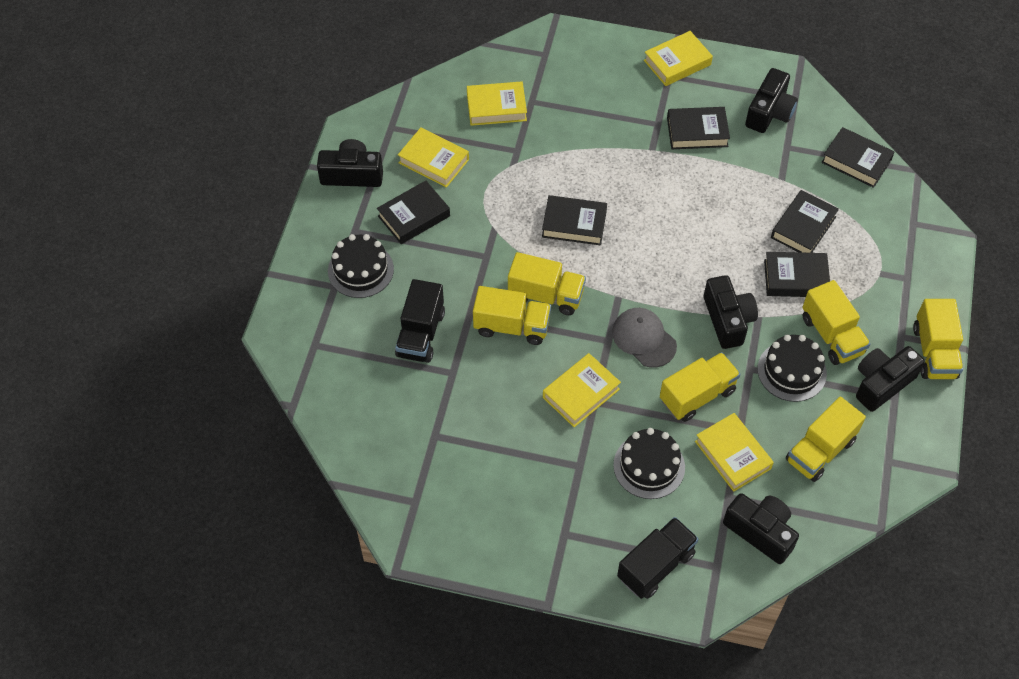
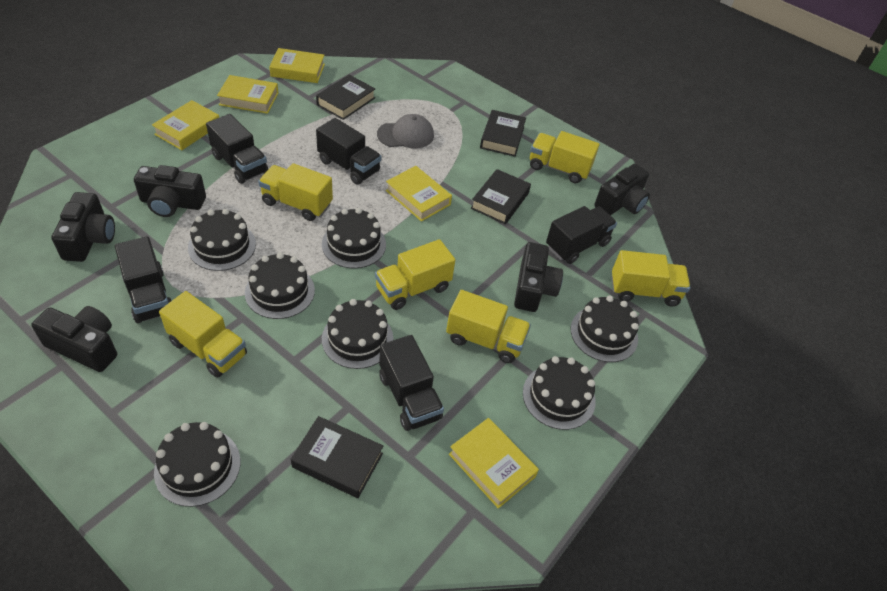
black book: [377,181,450,244] [542,195,607,245] [667,107,730,149] [764,252,830,297] [771,190,839,253] [821,127,894,188] = 6 -> [291,416,383,498] [316,75,375,120] [471,169,531,224] [480,110,526,157] = 4
black cake: [328,234,394,298] [613,428,685,499] [757,334,827,402] = 3 -> [154,422,240,507] [188,209,256,271] [245,253,315,319] [322,208,386,269] [322,299,393,369] [523,356,596,430] [571,296,639,362] = 7
black truck: [395,279,445,363] [617,517,699,599] = 2 -> [115,236,171,323] [206,114,268,184] [316,118,381,185] [379,335,444,431] [546,206,617,264] = 5

